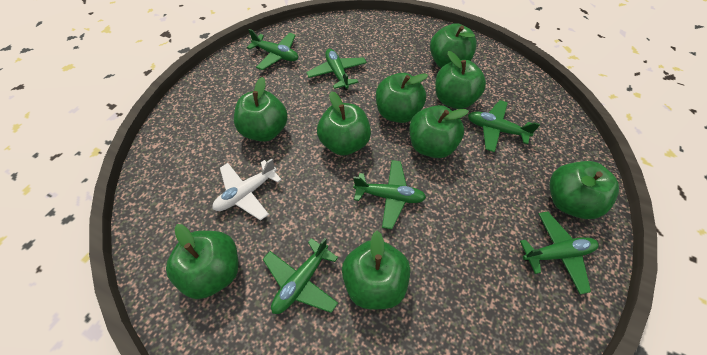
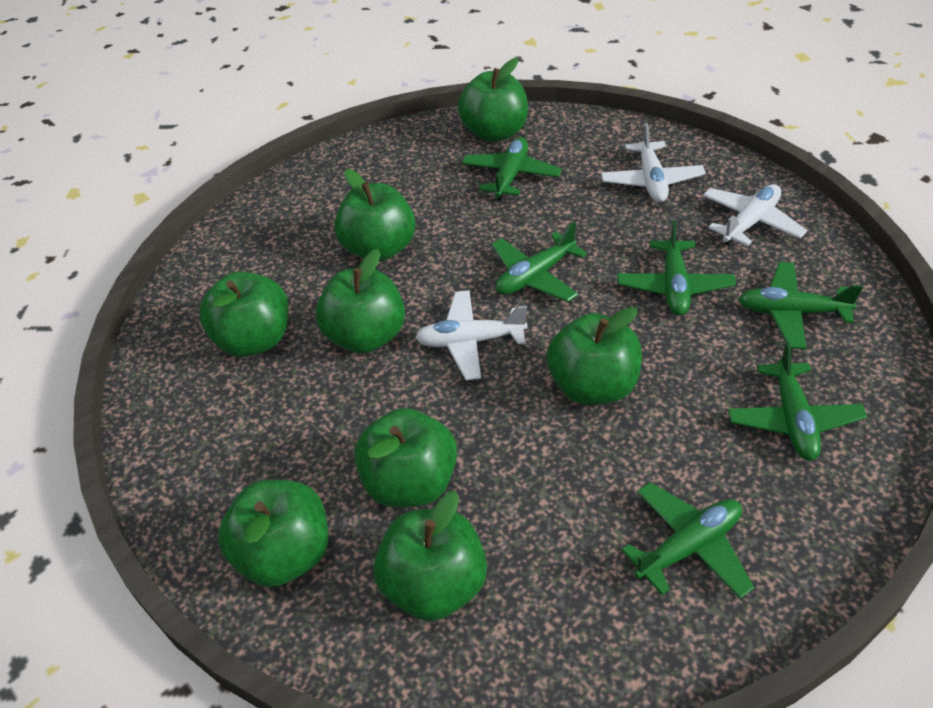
green apple: [166,224,239,299] [234,77,288,142] [317,91,371,156] [342,231,410,309] [376,73,428,123] [409,105,469,158] [430,23,477,68] [435,51,486,109] [550,161,619,219] = 9 -> [199,272,289,357] [218,480,328,587] [316,249,405,353] [334,169,415,262] [355,408,457,508] [374,491,487,621] [458,58,528,142] [547,307,642,405] = 8
white plane: [213,159,282,221] = 1 -> [415,290,528,380] [601,123,706,202] [703,184,807,246] = 3

